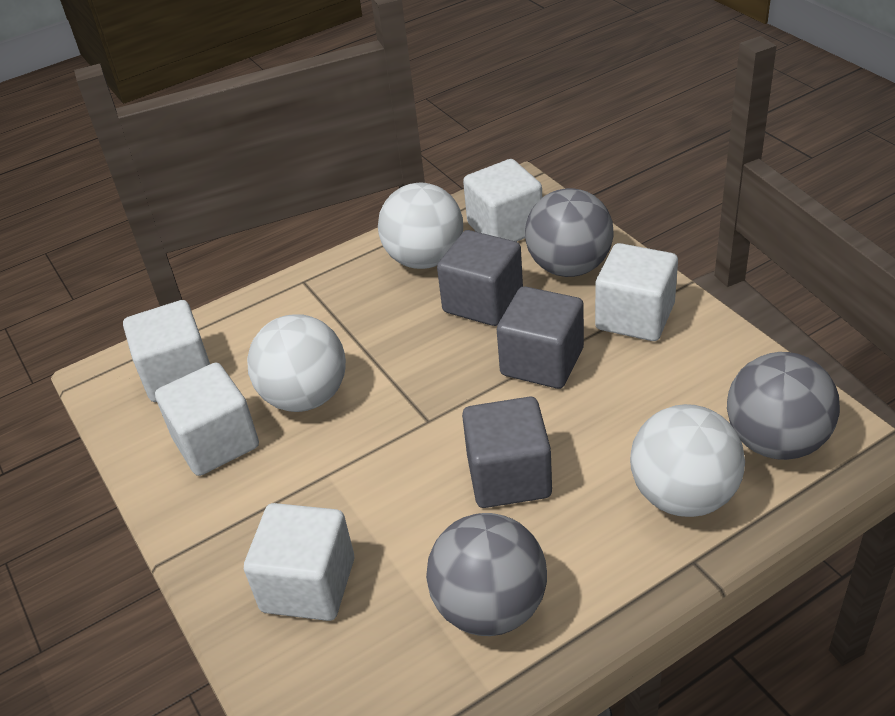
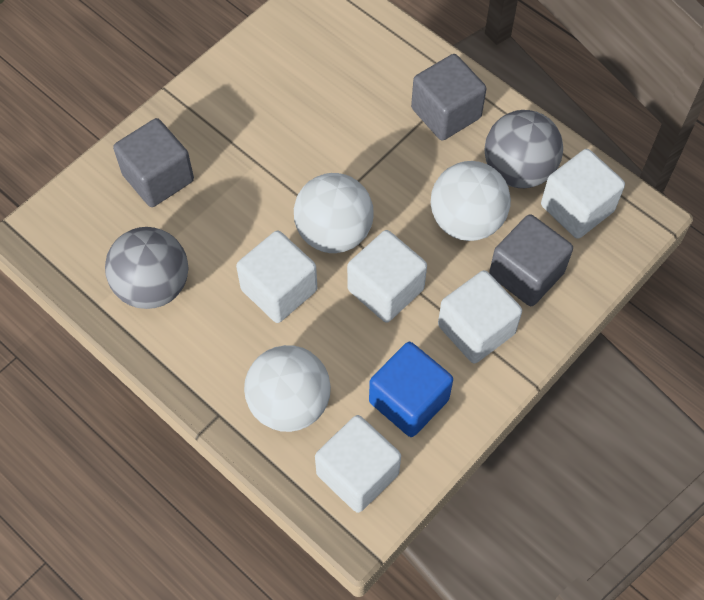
blue cube: none = 0 -> [369,342,453,437] = 1
grey ball: [426,513,547,636] [525,188,614,277] [727,352,840,460] = 3 -> [105,227,189,309] [484,110,563,188] = 2

